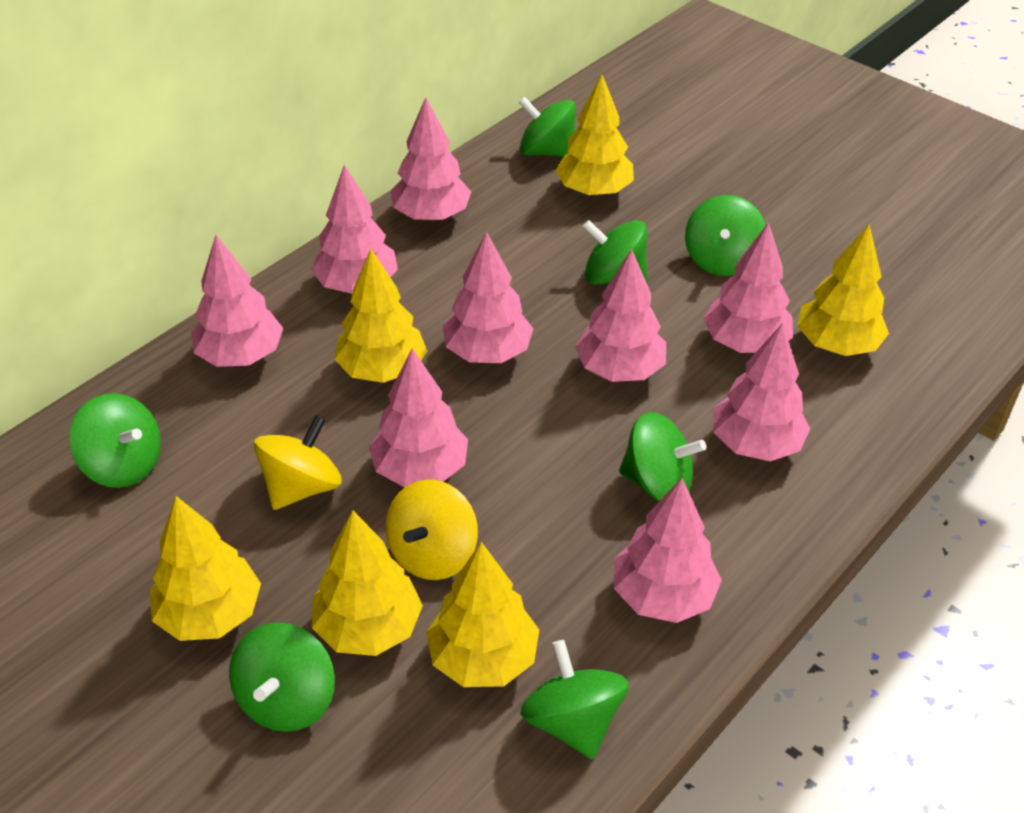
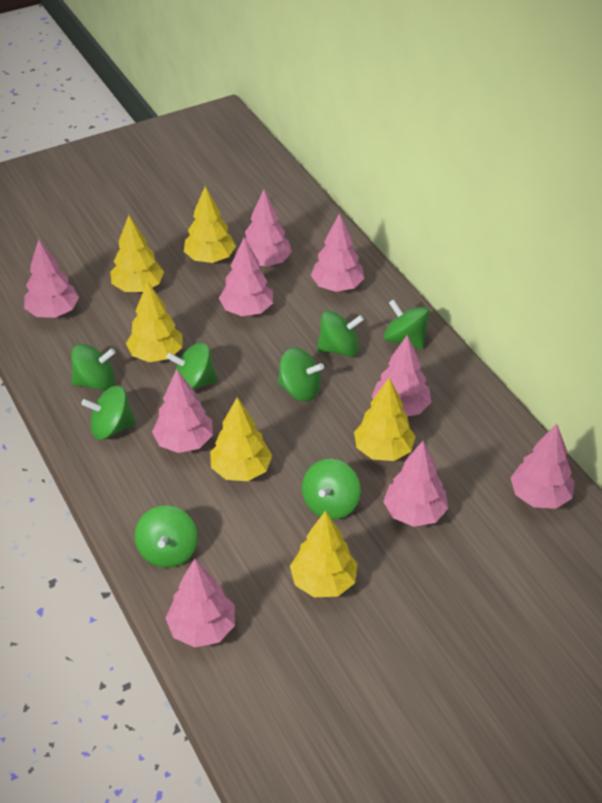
green spinning top: [69,393,161,488] [229,622,335,732] [519,96,576,157] [520,640,629,759] [583,220,648,284] [619,412,706,502] [685,195,766,276] = 7 -> [71,344,116,391] [81,386,136,440] [135,506,198,568] [167,343,217,390] [278,348,324,402] [302,459,361,520] [317,311,364,357] [384,299,430,349] = 8
yellow spinning top: [253,415,342,510] [386,479,478,580] = 2 -> none = 0

